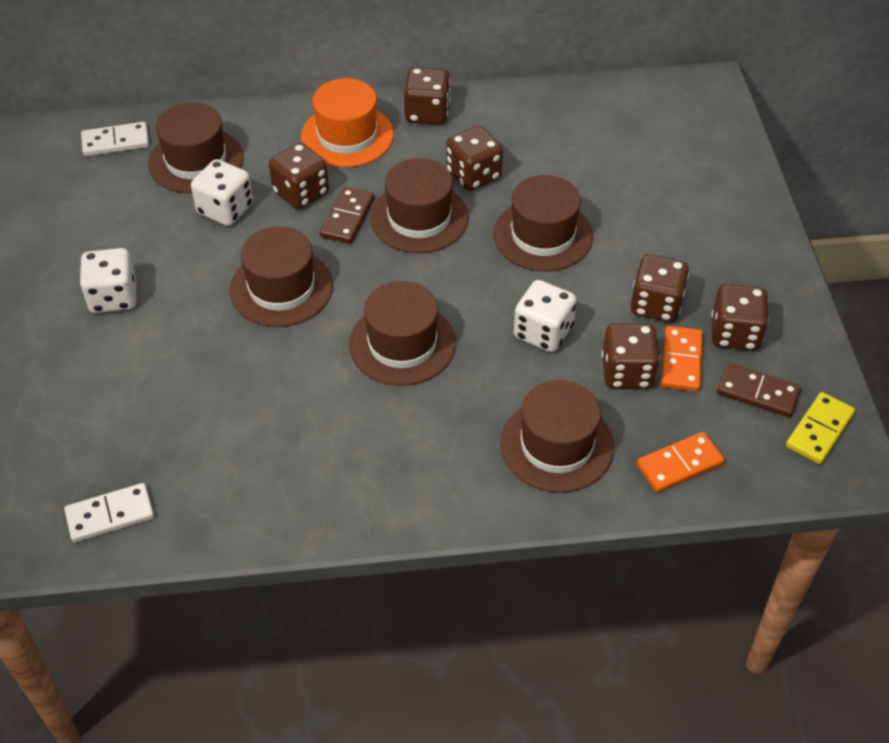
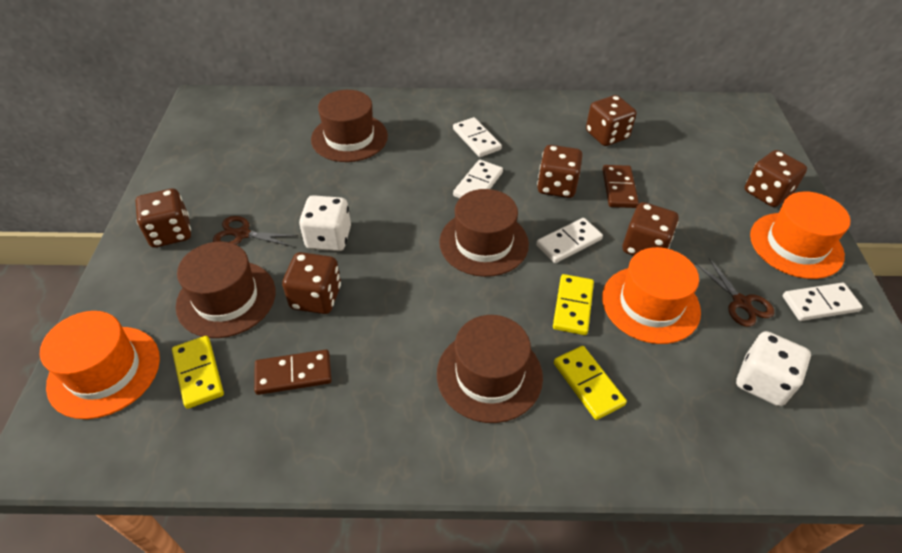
brown hat: [148,103,244,193] [230,226,333,327] [349,281,456,386] [370,158,469,253] [494,175,593,271] [500,380,614,493] = 6 -> [176,242,275,338] [311,90,388,162] [437,315,543,423] [439,189,529,277] = 4
brown scissors: none = 0 -> [213,216,298,247] [695,257,774,327] = 2
orange domino: [637,432,725,493] [661,326,703,391] = 2 -> none = 0
orange hat: [301,78,394,167] = 1 -> [40,311,160,419] [602,247,701,344] [750,191,850,279] = 3
white dice: [80,248,136,313] [191,159,253,226] [514,280,577,352] = 3 -> [299,195,351,251] [736,331,811,406] = 2
white domino: [64,483,154,542] [81,122,149,156] = 2 -> [453,117,502,157] [453,160,503,198] [536,218,603,263] [783,283,862,321] = 4
yellow domino: [786,392,855,464] = 1 -> [172,336,224,409] [553,274,594,335] [554,346,627,420] = 3

